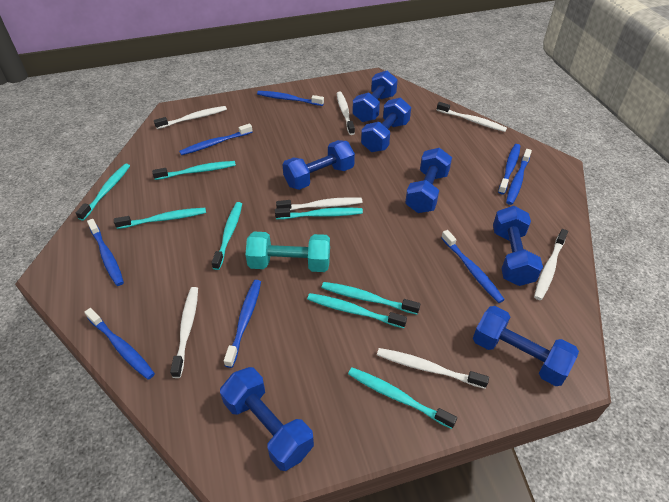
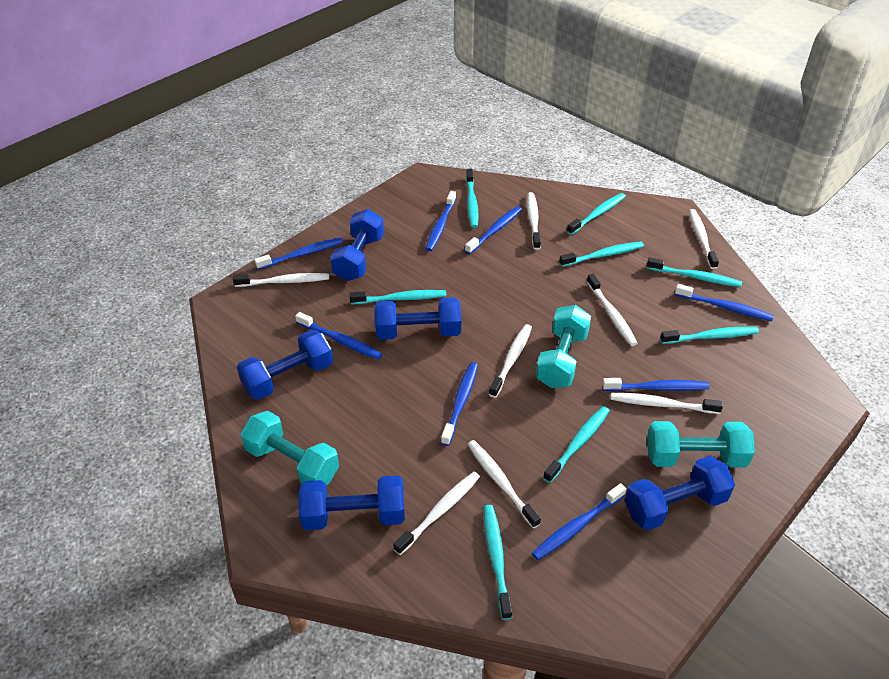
blue dumbbell: [220,367,314,471] [282,140,355,190] [352,71,398,122] [361,98,411,152] [405,148,452,213] [473,306,579,386] [493,206,543,286] = 7 -> [237,330,333,400] [299,475,405,530] [330,209,384,281] [375,298,461,340] [625,456,735,530] = 5
turquoise dumbbell: [245,232,330,272] = 1 -> [240,411,339,485] [536,305,591,388] [647,421,755,468] = 3
white toothbrush: [154,106,227,129] [170,287,198,378] [276,197,362,210] [337,92,355,135] [377,348,489,389] [437,102,507,132] [534,229,568,300] = 7 -> [233,273,329,287] [393,472,480,555] [467,440,541,528] [489,324,532,398] [527,192,541,250] [587,274,638,346] [611,393,723,414] [689,209,719,269] = 8

